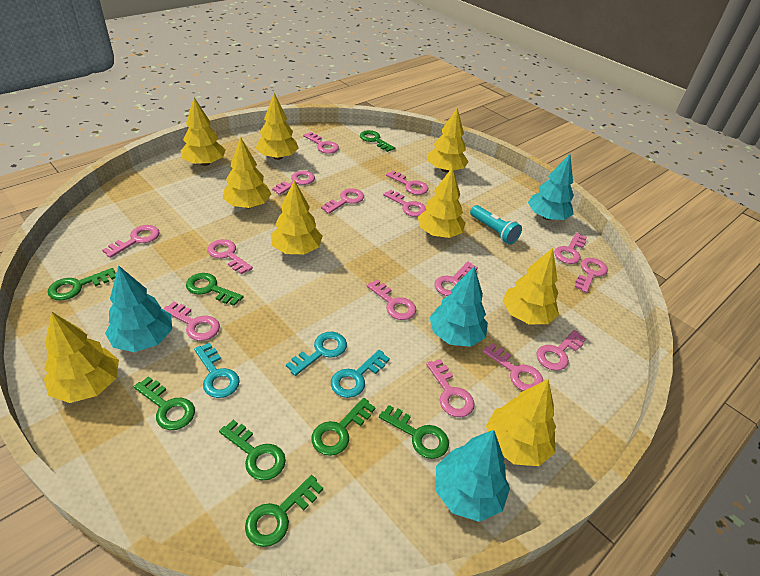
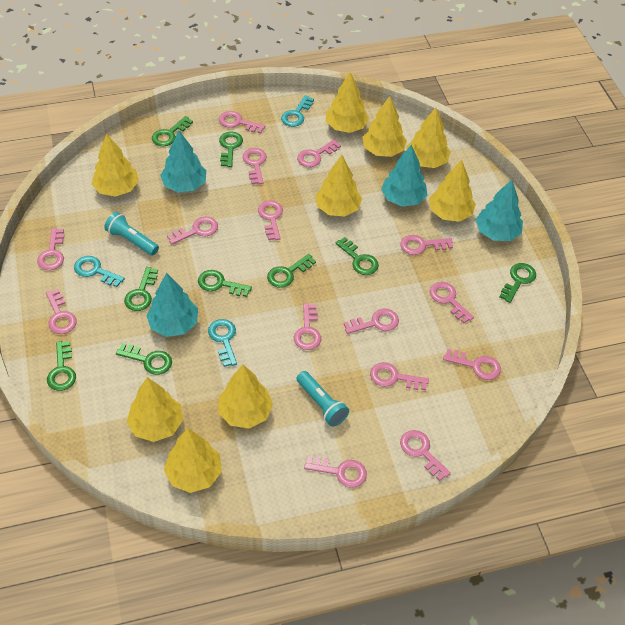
green key: [48,268,116,300] [134,376,195,430] [186,273,243,306] [219,420,286,480] [245,475,323,547] [311,398,375,456] [360,130,395,152] [379,405,449,459] = 8 -> [47,341,76,391] [116,343,172,375] [124,267,158,311] [152,116,193,147] [198,270,252,297] [219,131,243,167] [267,254,316,288] [335,237,379,275] [500,263,536,303] = 9
turquoise flashlight: [470,205,522,244] = 1 -> [104,212,159,256] [297,371,349,427] = 2

